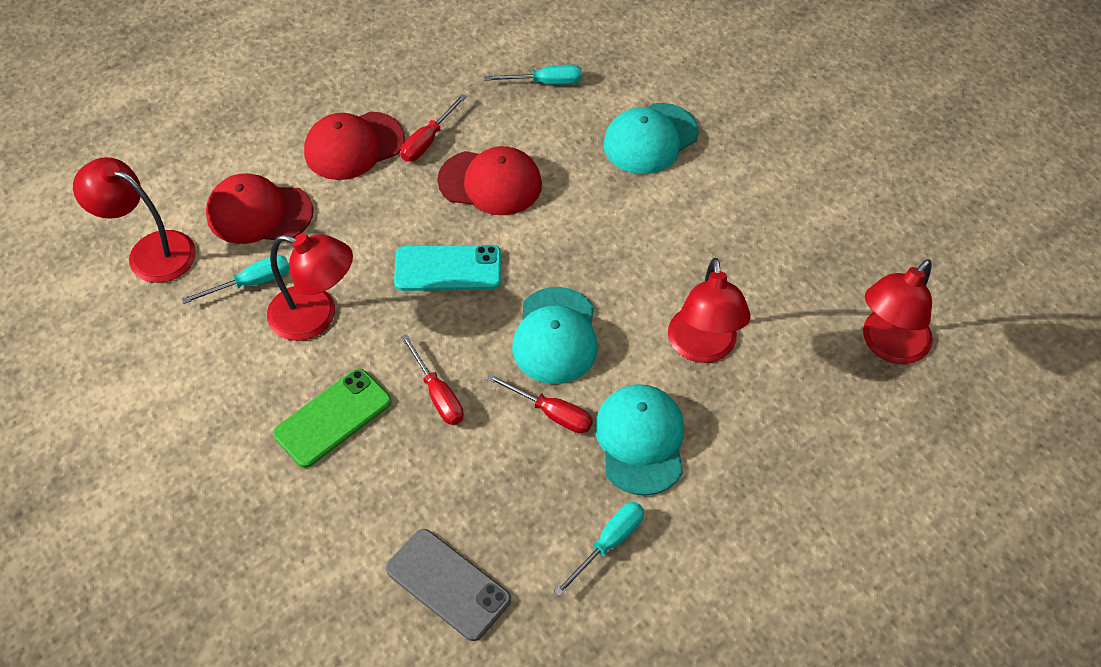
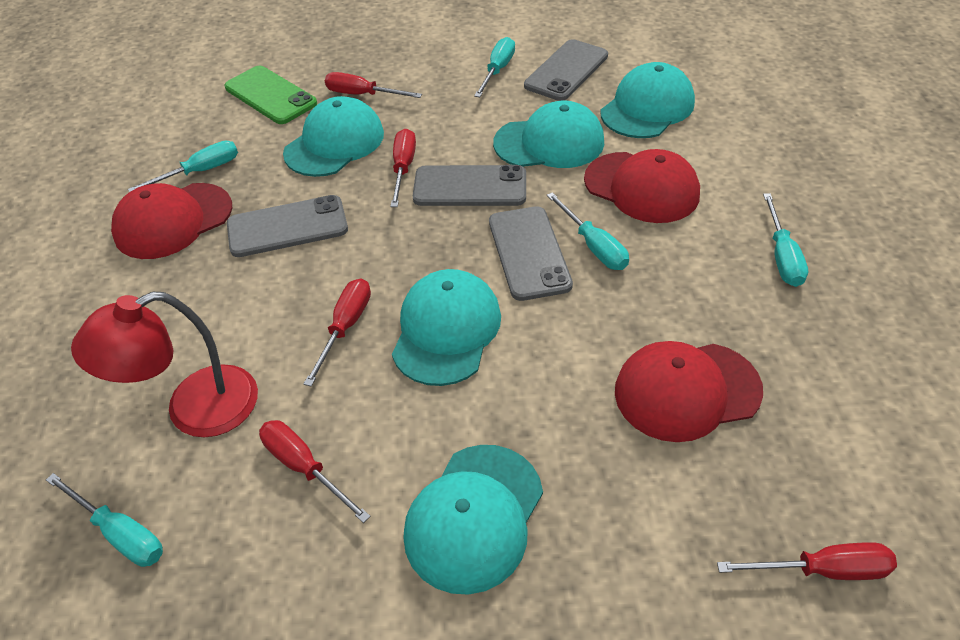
grey phone: [386,529,511,641] = 1 -> [227,195,348,257] [413,165,526,206] [489,206,573,301] [524,39,608,101] = 4
red lamp: [73,157,196,283] [267,233,353,341] [668,258,751,363] [863,259,933,364] = 4 -> [71,292,258,437] = 1
red screwdriver: [400,94,467,162] [401,334,464,425] [487,373,593,433] = 3 -> [259,420,371,523] [304,278,371,386] [325,72,422,98] [390,129,416,207] [717,542,897,580] = 5
turquoise cap: [512,287,598,384] [595,384,684,496] [603,103,699,174] = 3 -> [283,96,384,177] [392,269,501,386] [403,445,543,595] [493,100,604,168] [600,62,695,138] = 5
turquoise phone: [394,245,501,291] = 1 -> none = 0
turquoise screwdriver: [182,255,290,304] [484,65,582,85] [554,502,644,596] = 3 -> [46,473,163,567] [128,141,238,192] [474,37,515,97] [547,192,629,270] [763,193,808,287] = 5

